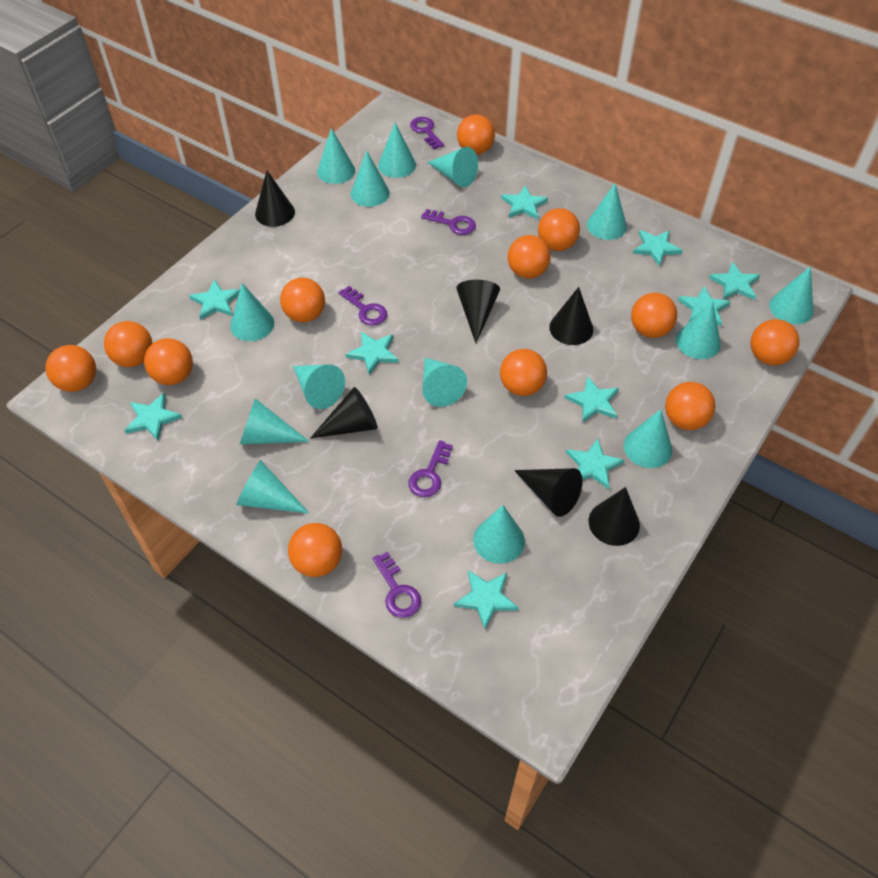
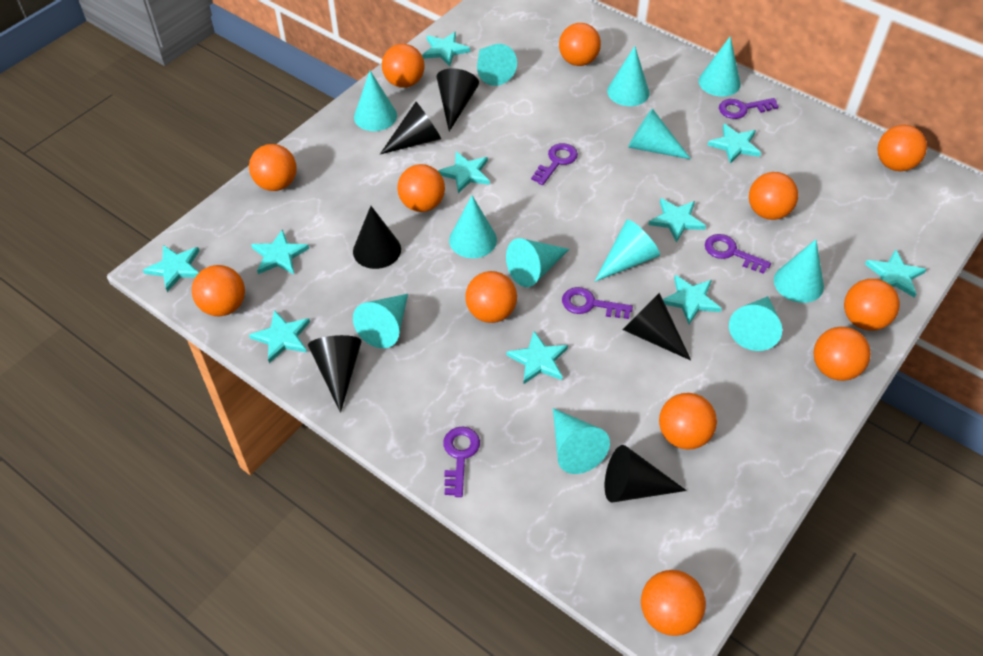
turquoise cone: [230,283,274,341] [236,460,309,514] [240,398,309,444] [293,364,345,409] [317,128,355,184] [351,150,390,207] [378,122,416,178] [423,357,467,407] [427,147,478,187] [473,505,525,564] [587,183,627,240] [624,409,672,468] [676,301,721,359] [769,266,814,324] = 14 -> [353,294,408,348] [354,71,397,131] [449,196,497,258] [477,44,517,86] [506,238,570,287] [553,408,610,474] [594,220,660,282] [607,46,649,106] [628,108,691,159] [699,36,741,97] [729,296,782,351] [774,239,824,303] = 12

